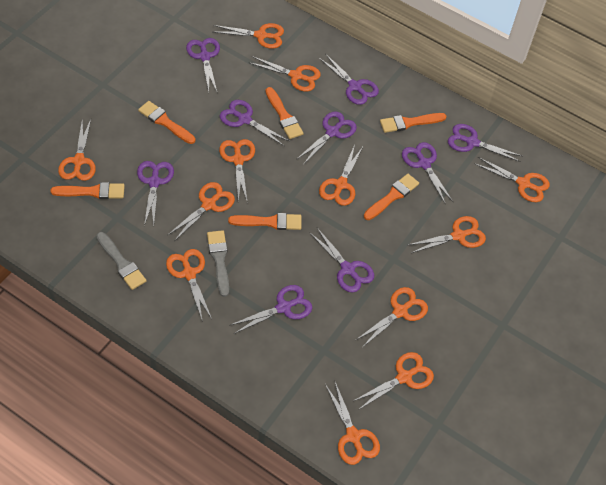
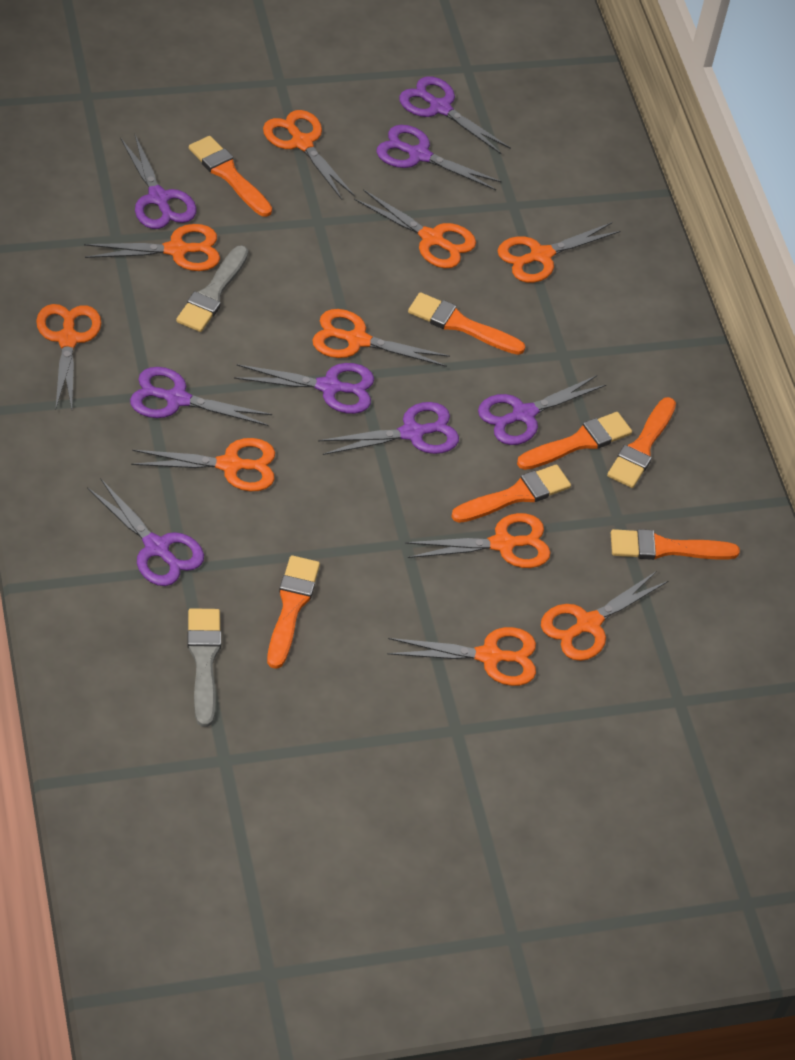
orange brush: [50,182,125,199] [138,101,195,144] [228,213,301,230] [265,87,304,139] [364,174,419,220] [380,113,447,133] = 6 -> [189,136,272,217] [267,555,320,669] [408,292,525,355] [451,464,571,523] [517,412,632,470] [607,397,676,488] [611,529,740,560] = 7
orange scissors: [58,119,96,181] [166,249,212,322] [168,182,235,240] [213,23,284,49] [219,139,255,203] [248,56,321,91] [319,145,363,206] [325,382,380,465] [353,352,434,410] [356,287,428,347] [408,216,486,253] [474,157,550,202] = 12 -> [36,304,101,409] [84,224,220,271] [131,438,275,491] [263,110,355,200] [312,309,450,367] [354,189,476,268] [388,627,536,686] [405,513,551,568] [497,222,621,283] [541,571,668,661] = 10
purple scissors: [137,161,174,226] [186,38,220,92] [220,100,289,146] [229,285,312,334] [296,112,357,165] [309,228,374,293] [319,54,379,105] [402,142,453,205] [448,124,522,162] = 9 -> [87,478,204,586] [120,135,197,229] [130,367,272,426] [234,363,374,414] [318,402,459,455] [376,125,502,190] [399,76,511,155] [478,375,606,445] = 8

